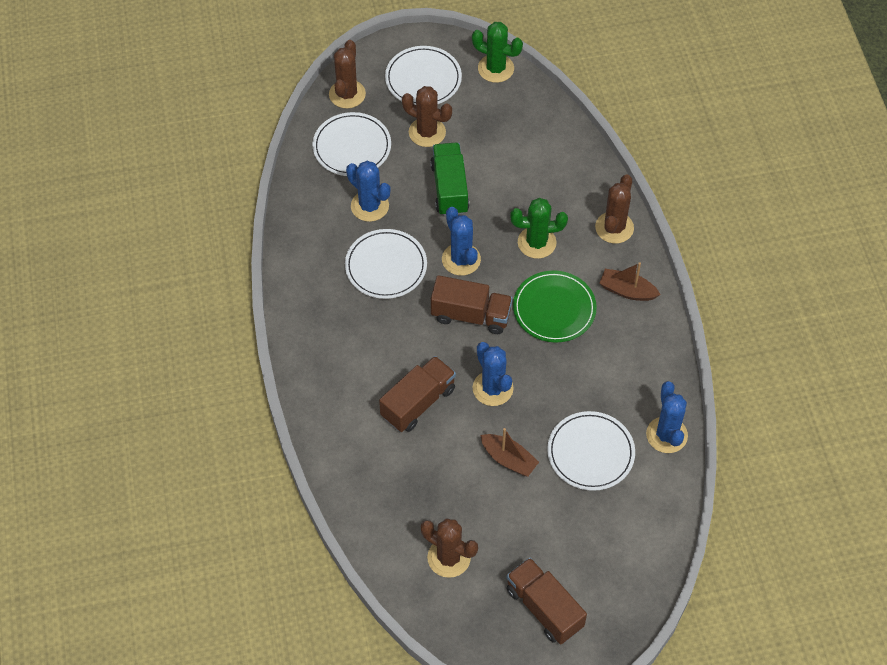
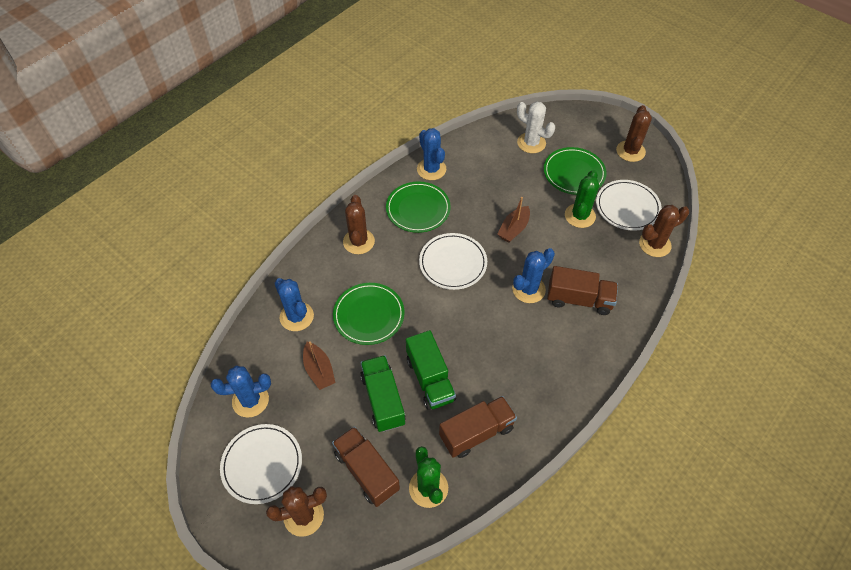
green plate: [513,271,597,342] = 1 -> [333,283,405,345] [386,181,451,233] [544,147,606,195] = 3
green truck: [430,143,469,216] = 1 -> [360,355,406,432] [406,330,456,410] = 2
white cactus: none = 0 -> [517,101,555,153] = 1
white plate: [313,112,391,176] [345,229,427,299] [385,46,462,105] [547,411,635,491] = 4 -> [220,424,302,504] [419,233,487,290] [596,180,662,231] = 3

